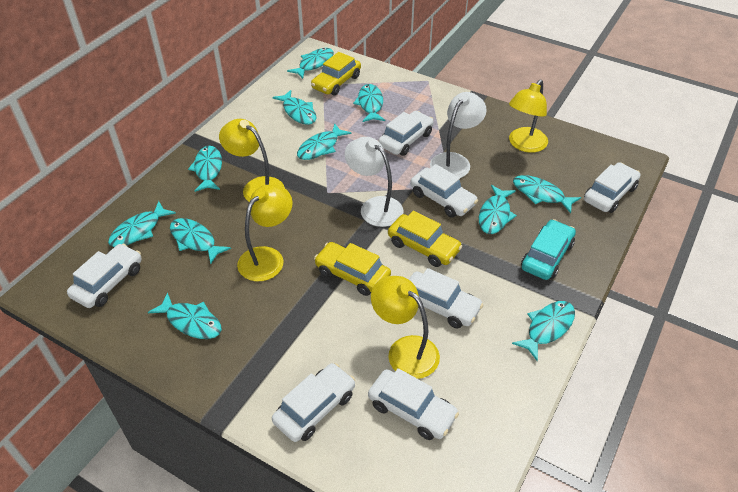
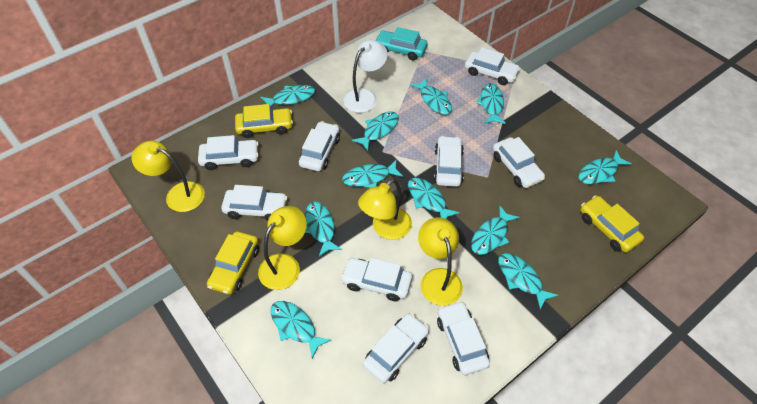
white car: [67,243,142,308] [272,363,355,442] [368,368,459,440] [378,111,434,156] [409,268,483,328] [410,164,478,218] [584,162,640,213] = 7 -> [198,135,259,170] [221,185,287,221] [299,121,340,171] [340,258,412,301] [363,313,429,383] [434,136,464,187] [437,301,490,375] [465,47,521,85] [493,137,545,188] = 9
white lamp: [345,137,404,227] [430,92,487,178] = 2 -> [343,40,388,113] = 1

